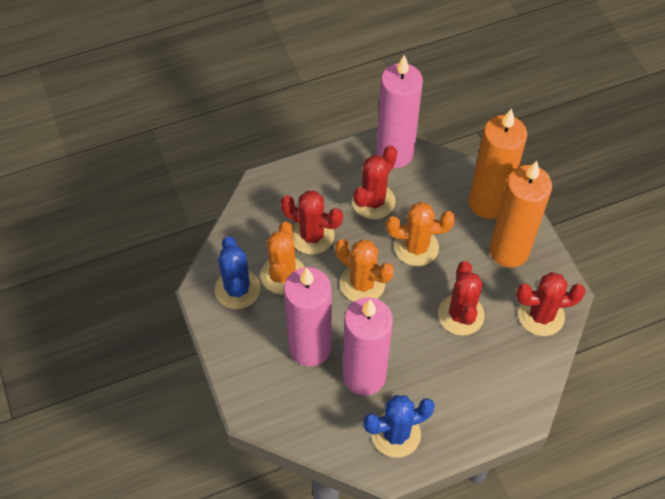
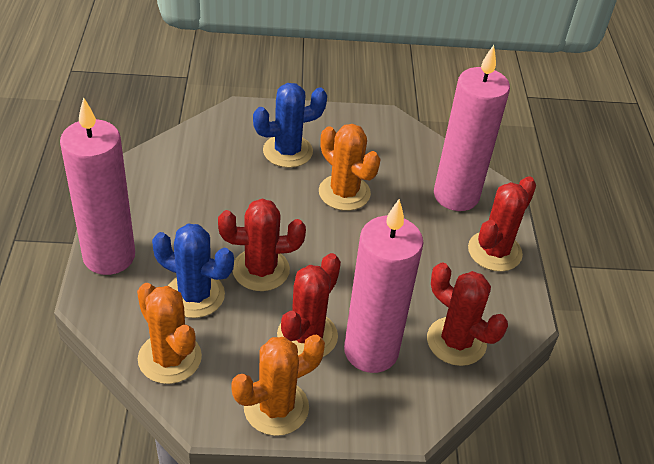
orange candle: [469,108,527,219] [489,161,552,268] = 2 -> none = 0

